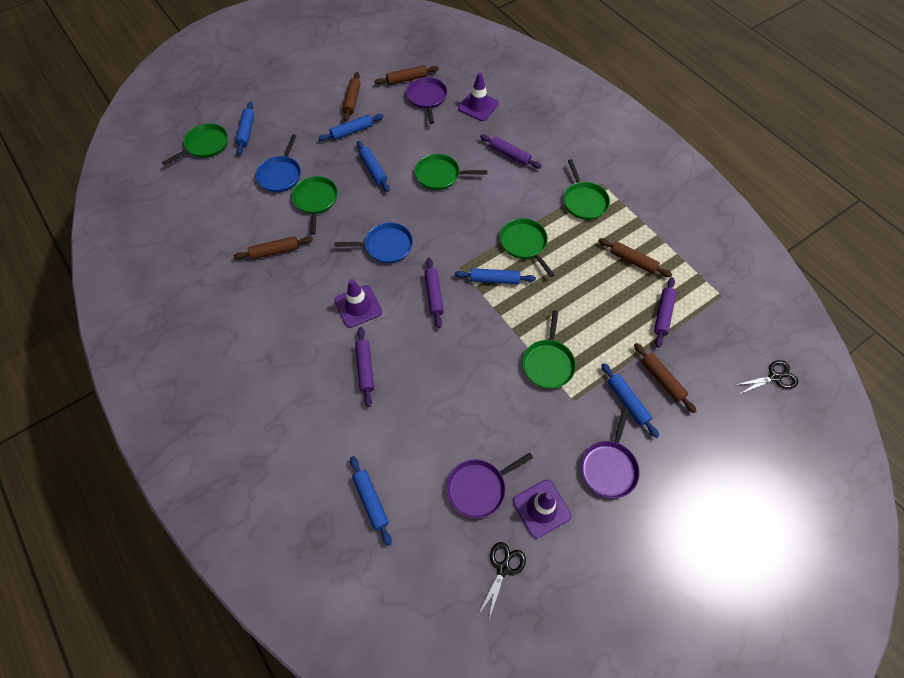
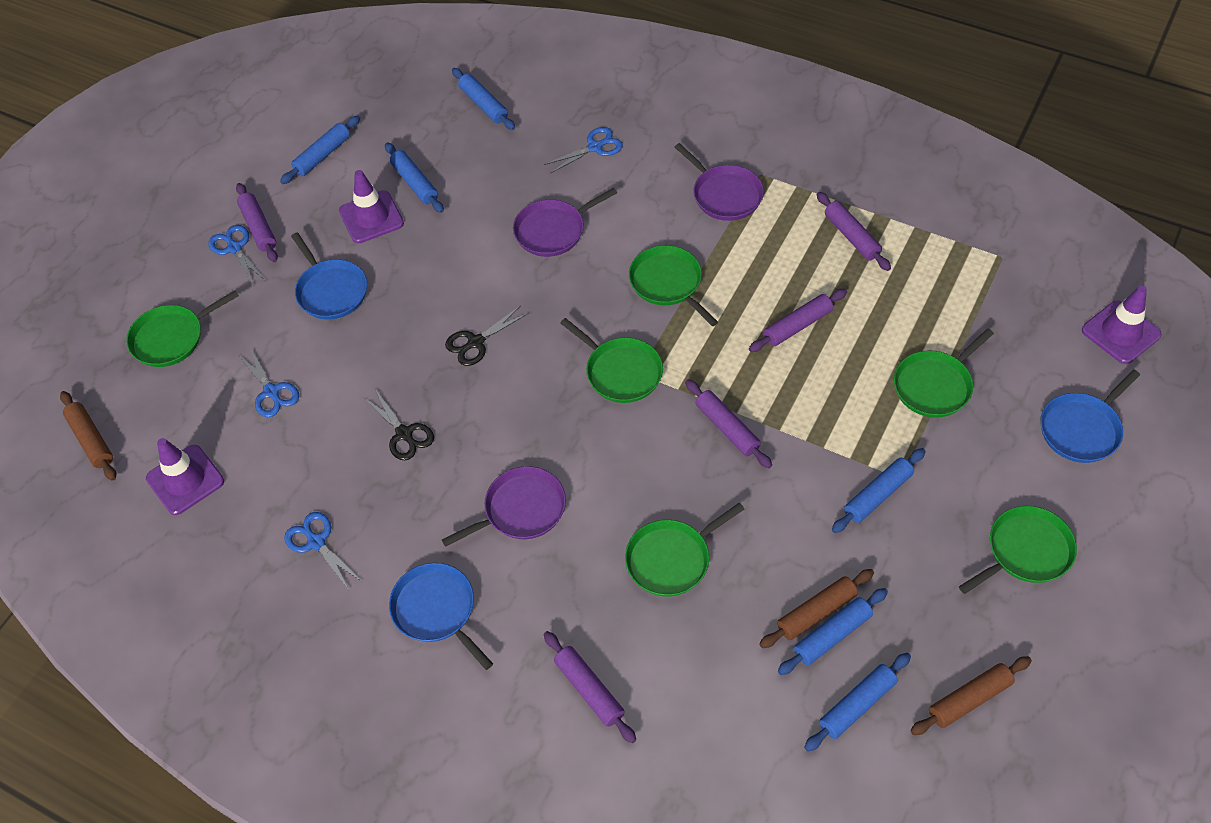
blue pan: [255,134,301,192] [335,223,413,263] = 2 -> [291,232,367,319] [389,563,493,670] [1040,370,1140,463] = 3
blue scissors: none = 0 -> [208,225,266,286] [238,348,299,417] [284,512,361,590] [544,127,623,174] = 4
brown rolling pin: [234,236,313,260] [343,72,361,121] [374,65,439,85] [599,238,672,277] [634,343,696,413] = 5 -> [60,391,116,481] [760,569,874,648] [911,656,1032,735] = 3
purple rolling pin: [355,327,374,407] [424,257,444,328] [480,134,542,168] [654,277,676,348] = 4 -> [236,183,278,262] [544,631,636,743] [685,379,772,468] [749,289,847,352] [817,192,891,271] = 5

